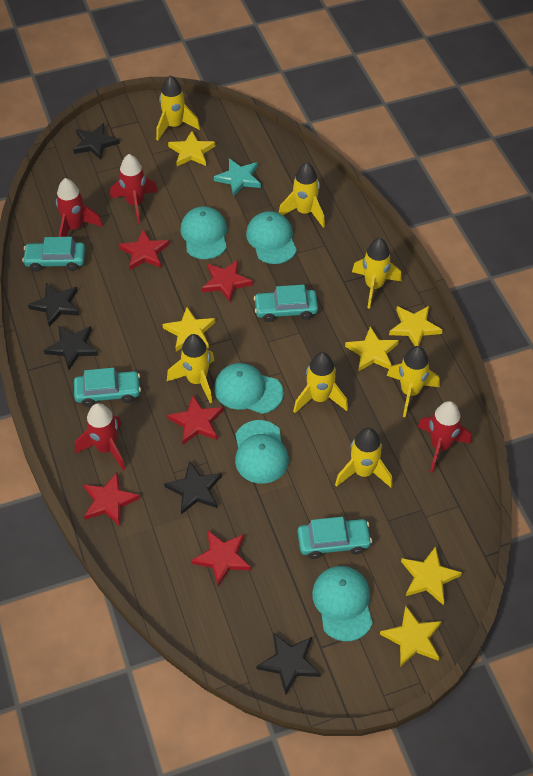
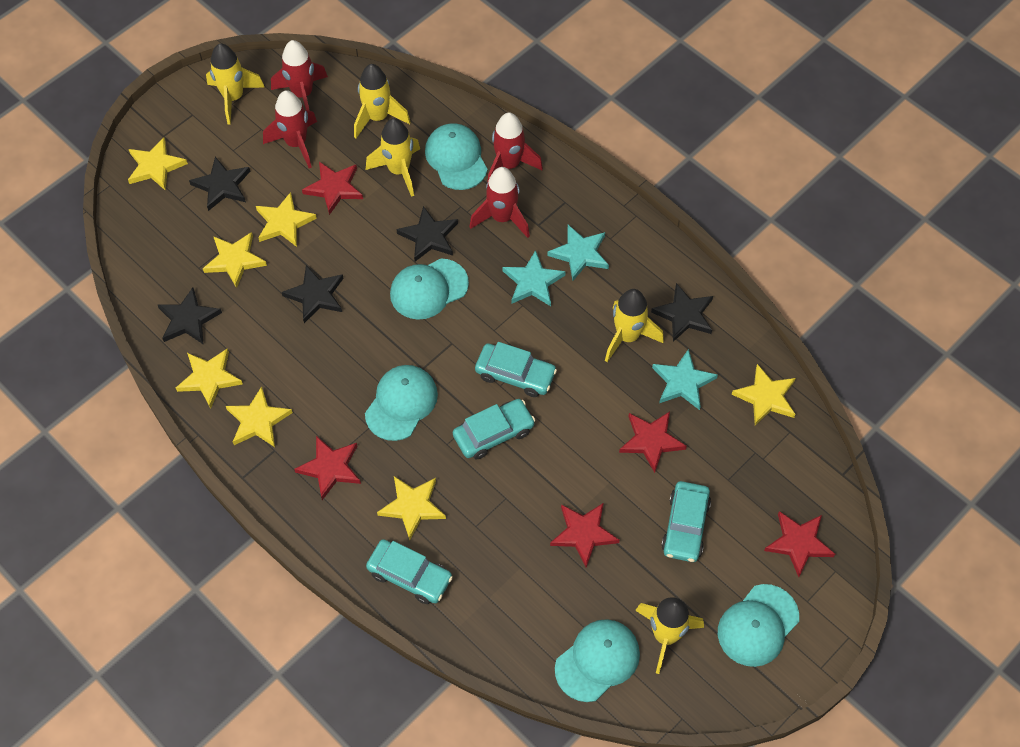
turquoise star: [214,158,261,197] = 1 -> [503,250,566,306] [547,225,609,281] [652,349,718,410] = 3
yellow rocket: [156,75,200,141] [167,334,214,403] [279,162,325,228] [293,352,348,413] [335,428,393,488] [352,238,402,309] [387,346,440,418] = 7 -> [206,43,265,125] [354,64,411,138] [366,118,420,197] [605,289,664,362] [635,597,704,674] = 5
yellow star: [162,307,215,352] [168,131,215,166] [345,326,399,372] [380,606,442,667] [389,306,443,346] [401,546,462,605] = 6 -> [128,137,188,191] [176,348,243,409] [203,232,267,288] [226,386,293,447] [256,192,317,247] [377,476,446,540] [732,364,796,425] = 7

